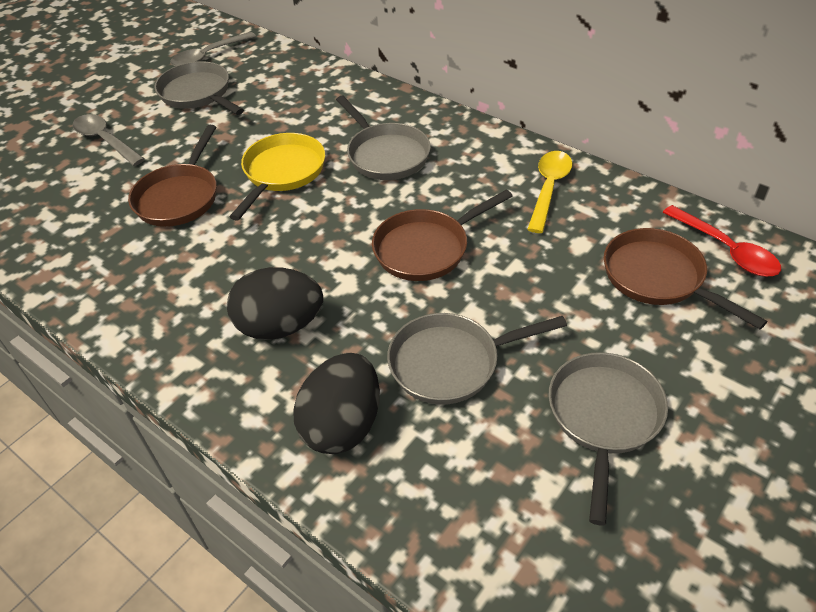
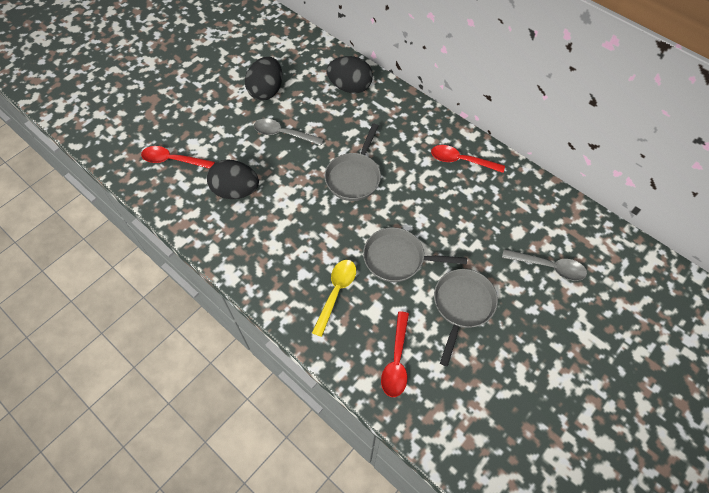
black egg: [227,267,323,340] [293,353,380,454] = 2 -> [207,159,259,199] [245,57,282,100] [326,56,373,93] = 3
brown pan: [128,125,217,227] [372,190,513,281] [604,228,767,329] = 3 -> none = 0
grey pan: [154,61,244,115] [336,96,431,180] [387,313,567,405] [548,352,668,525] = 4 -> [324,124,381,201] [363,227,467,282] [434,269,498,366] = 3
red spoon: [663,205,781,277] = 1 -> [141,146,215,169] [381,311,409,397] [431,145,505,173] = 3
yellow pan: [230,133,325,221] = 1 -> none = 0

